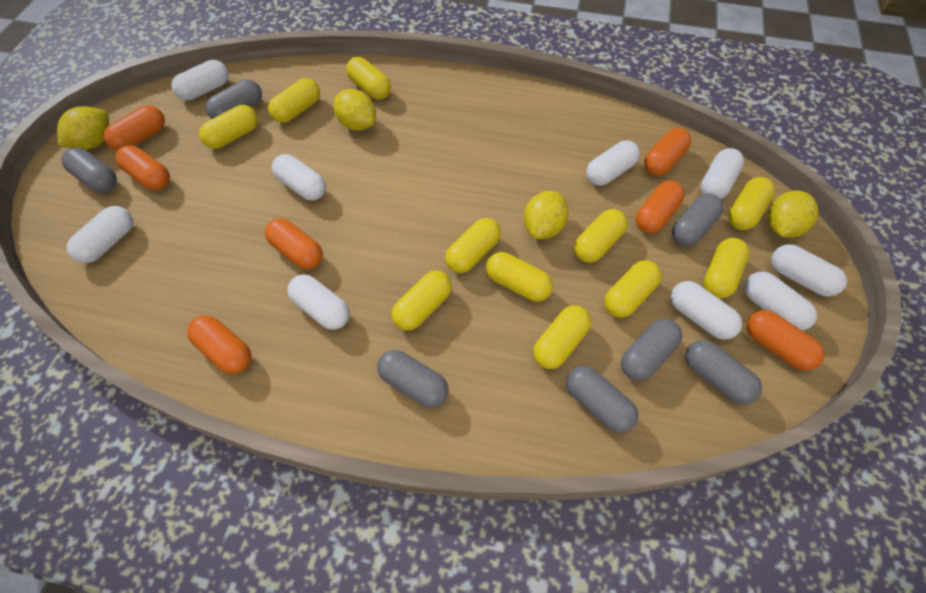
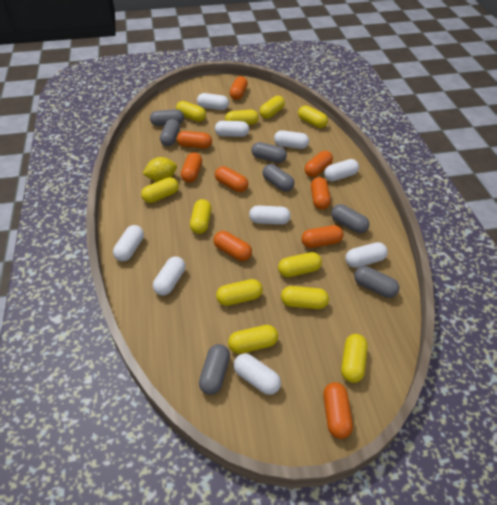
orange capsule: [104,105,165,151] [115,145,170,190] [187,315,251,374] [265,218,323,269] [636,180,684,233] [644,128,691,176] [746,310,825,370] = 7 -> [177,131,212,149] [181,152,202,183] [213,231,252,261] [215,166,248,192] [230,76,248,100] [301,225,343,248] [304,151,333,177] [311,177,331,210] [323,382,353,439] = 9
yellow lemon: [57,106,109,150] [333,89,376,131] [524,191,569,239] [767,190,818,238] = 4 -> [143,157,177,182] = 1

